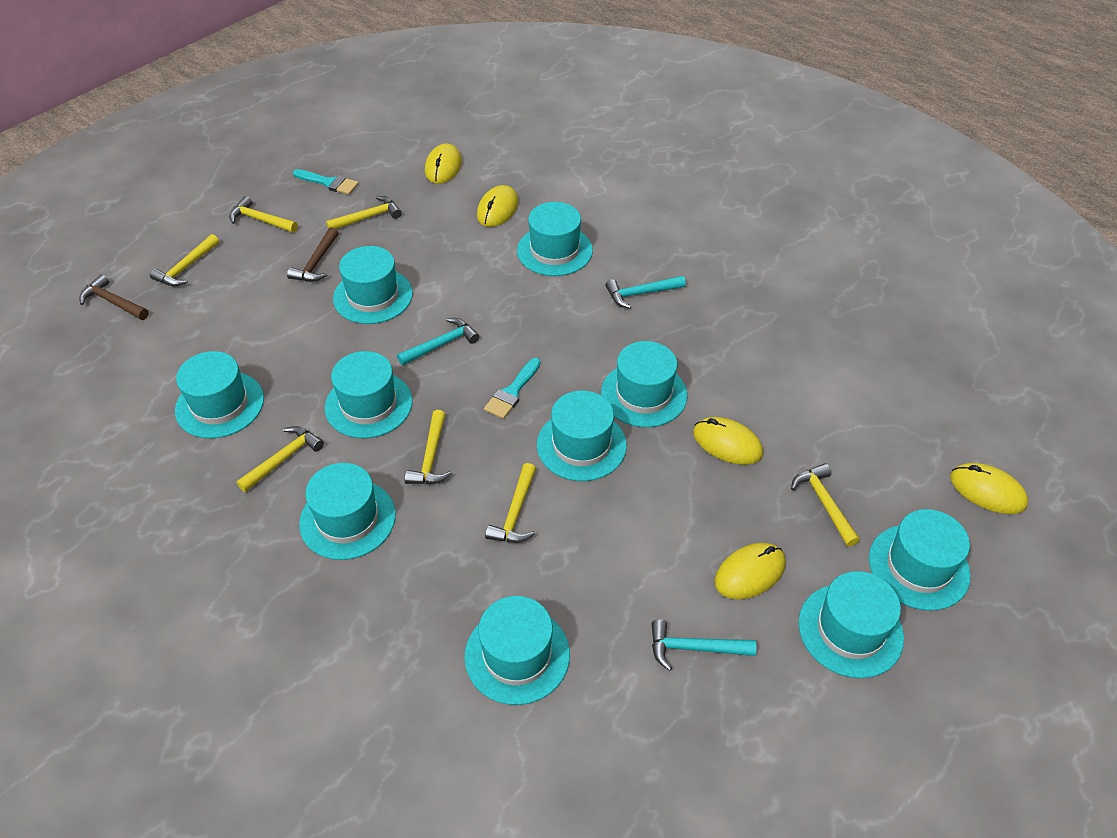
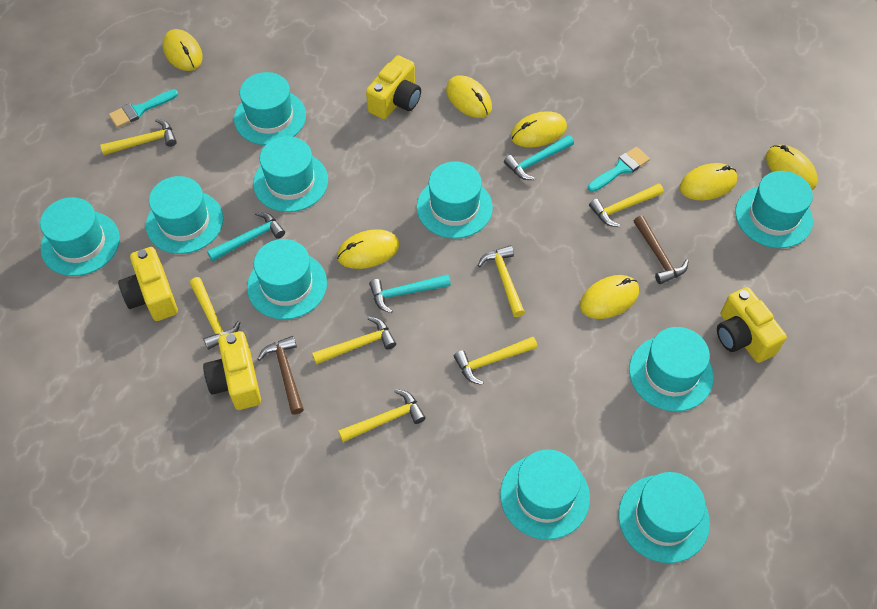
yellow camera: none = 0 -> [118,247,178,321] [203,331,261,410] [366,55,421,119] [717,287,787,363] = 4
yellow mouse: [425,144,462,184] [477,185,518,227] [693,417,763,465] [715,543,786,599] [950,463,1028,514] = 5 -> [163,29,203,71] [337,229,400,269] [446,75,492,118] [511,111,567,148] [580,275,639,319] [679,163,737,200] [766,145,818,190] = 7

